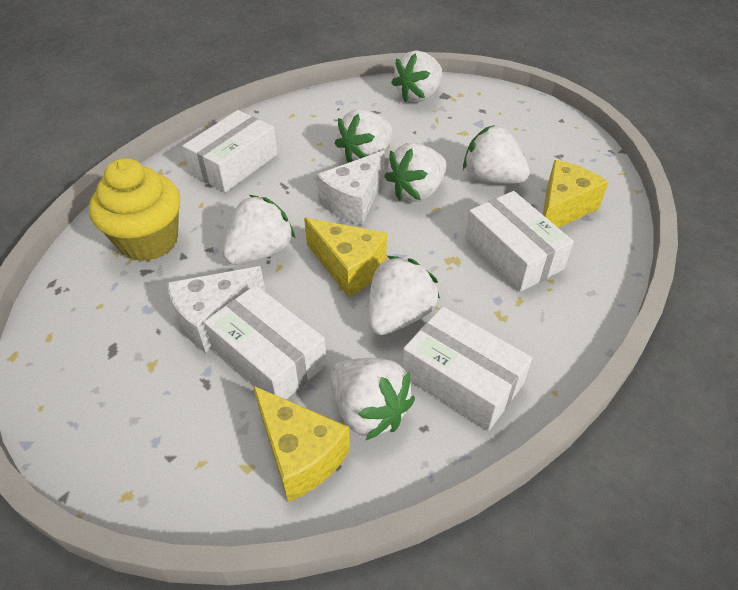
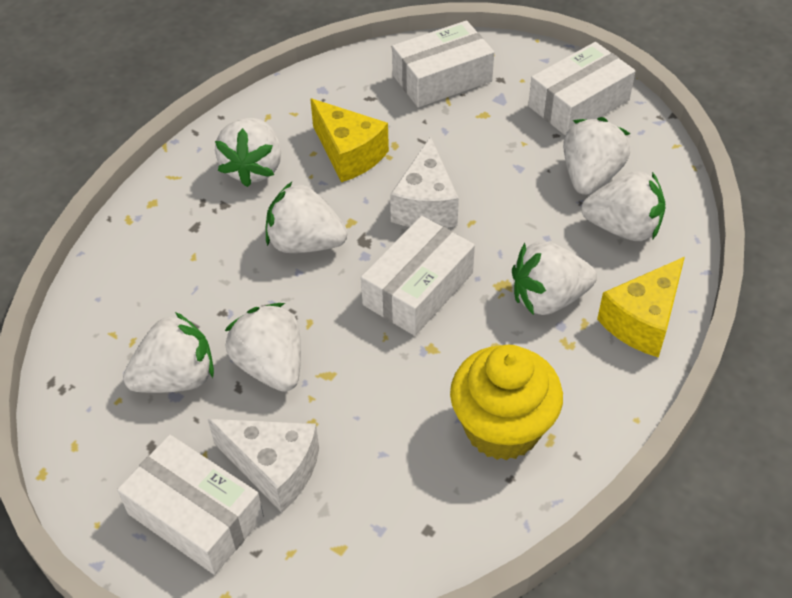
yellow cheese: [253,386,350,502] [304,218,387,297] [543,160,608,228] = 3 -> [310,98,389,182] [597,257,685,358] = 2

